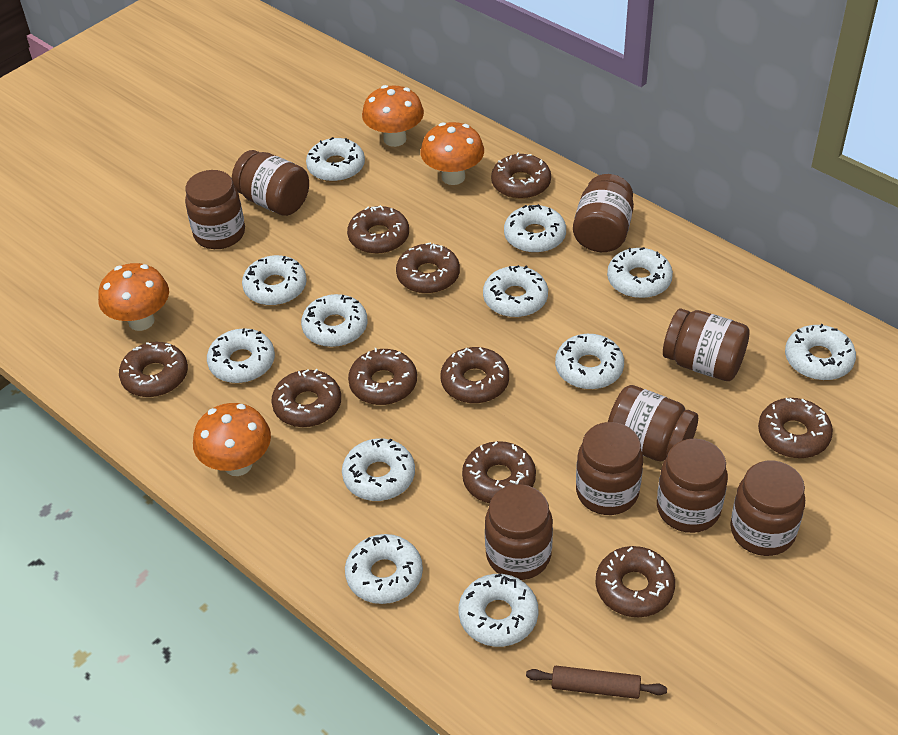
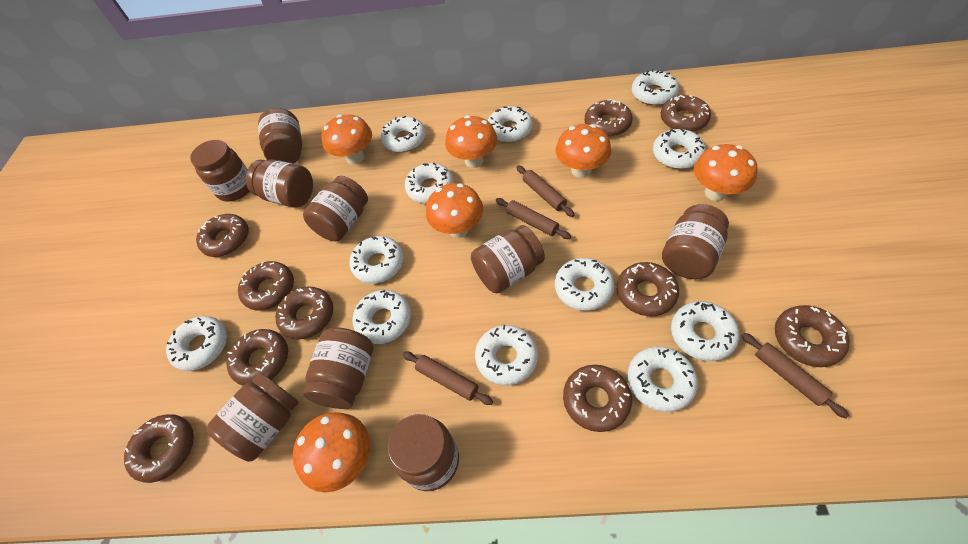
brown rolling pin: [526,666,667,699] = 1 -> [403,352,493,405] [496,198,571,239] [517,165,574,217] [741,333,849,419] = 4
orange mushroom: [98,263,169,331] [193,403,271,476] [362,85,424,147] [421,122,484,185] = 4 -> [293,412,370,493] [322,115,372,165] [426,183,483,238] [445,115,497,168] [556,124,611,178] [694,144,758,201] = 6

